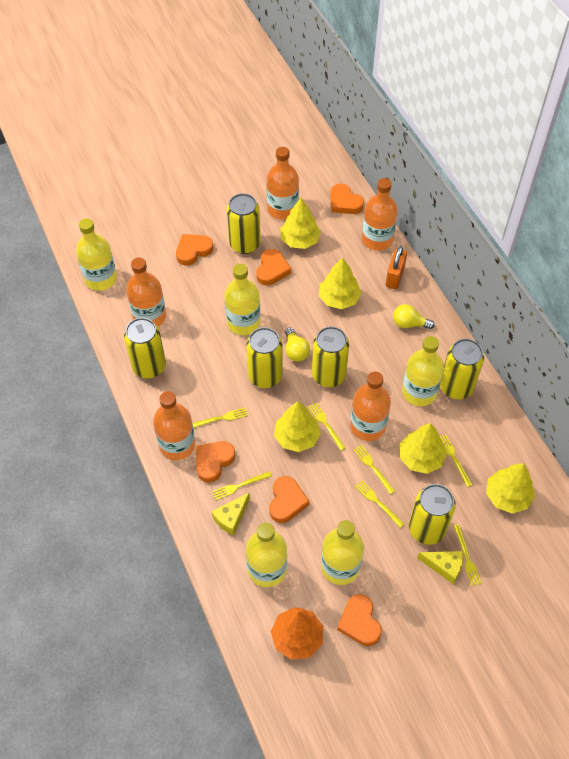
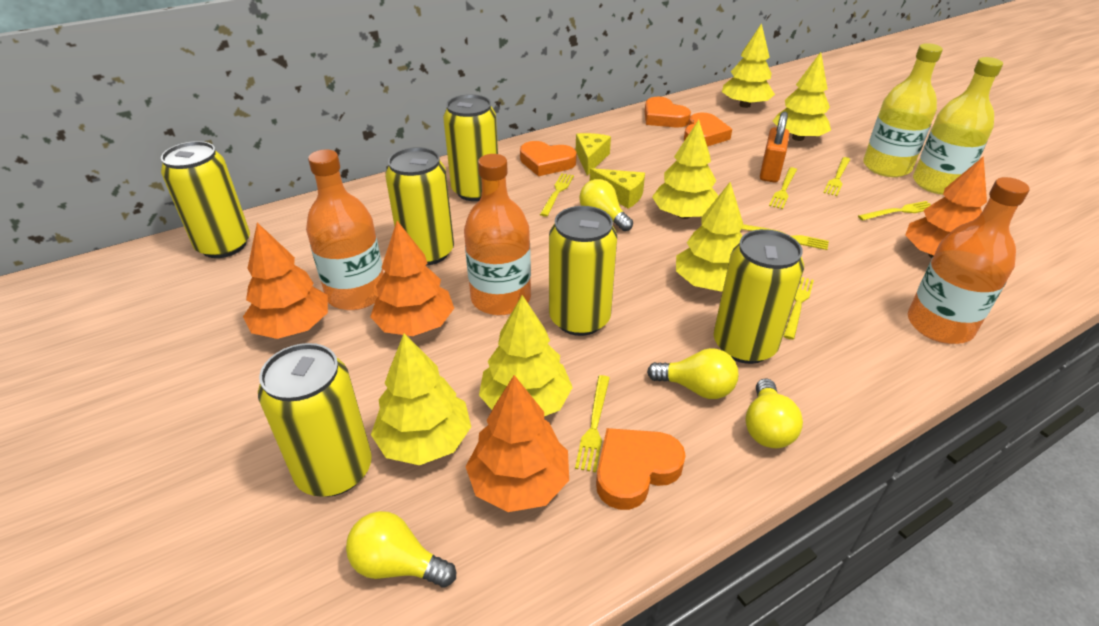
orange bottle: [126,257,166,327] [153,391,195,460] [266,147,299,220] [350,372,391,441] [362,178,398,251] = 5 -> [306,150,384,310] [464,154,531,315] [908,177,1030,344] = 3
orange heart: [176,234,213,266] [196,441,235,483] [256,249,291,285] [269,476,310,523] [330,183,364,214] [337,594,382,646] = 6 -> [520,141,577,176] [596,428,686,510] [645,97,691,127] [684,112,732,147] = 4
orange tree: [271,607,323,660] = 1 -> [243,223,328,339] [370,221,454,336] [466,375,569,512] [905,156,987,258] = 4
yellow bottle: [76,218,117,291] [224,264,260,335] [246,523,287,587] [321,520,364,585] [402,336,444,406] = 5 -> [863,43,943,177] [913,57,1003,195] = 2
yellow light bulb: [285,328,310,362] [393,304,435,329] = 2 -> [346,511,456,587] [579,179,633,231] [647,348,738,399] [745,379,803,448] = 4
yellow tree: [274,401,321,452] [280,198,321,249] [319,257,362,309] [400,423,447,474] [486,463,535,514] = 5 -> [371,333,471,465] [479,295,573,416] [652,120,718,219] [676,182,744,292] [722,23,775,108] [773,52,831,141] = 6

